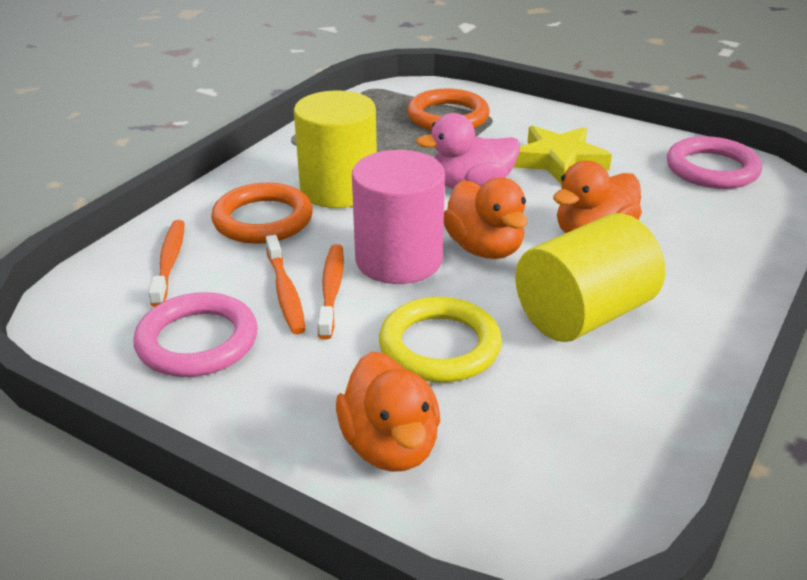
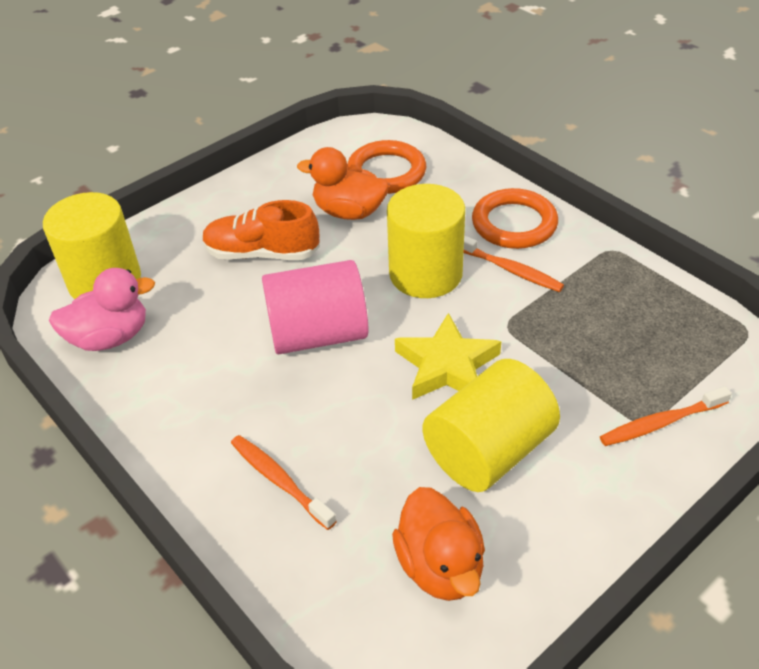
orange duck: [336,351,440,472] [444,177,528,259] [553,161,642,233] = 3 -> [297,147,389,220] [392,487,485,601] = 2
orange shoe: none = 0 -> [202,200,320,260] = 1
pink ring: [134,292,258,377] [667,136,762,189] = 2 -> none = 0
yellow cylinder: [294,90,377,208] [515,213,665,342] = 2 -> [43,192,141,299] [387,184,465,298] [423,359,560,492] = 3
yellow ring: [379,297,502,383] = 1 -> none = 0

